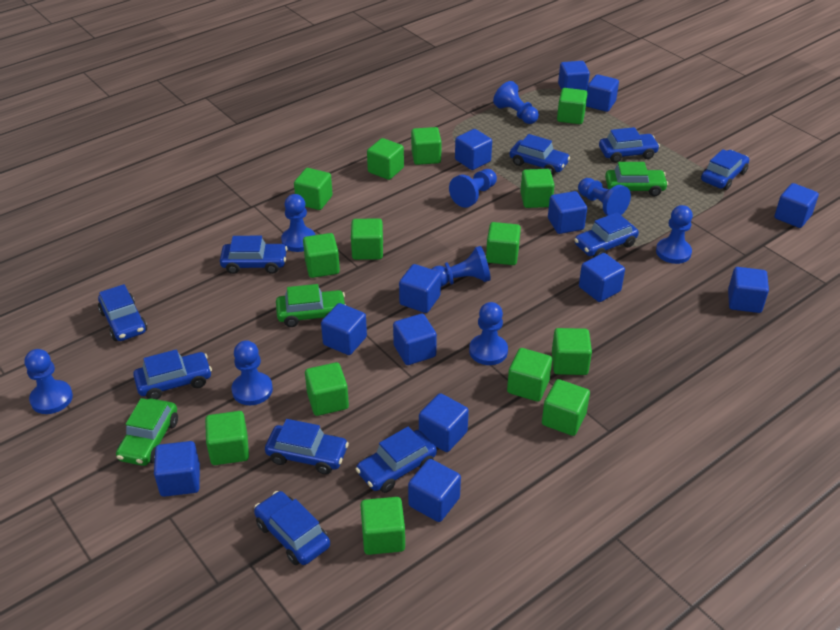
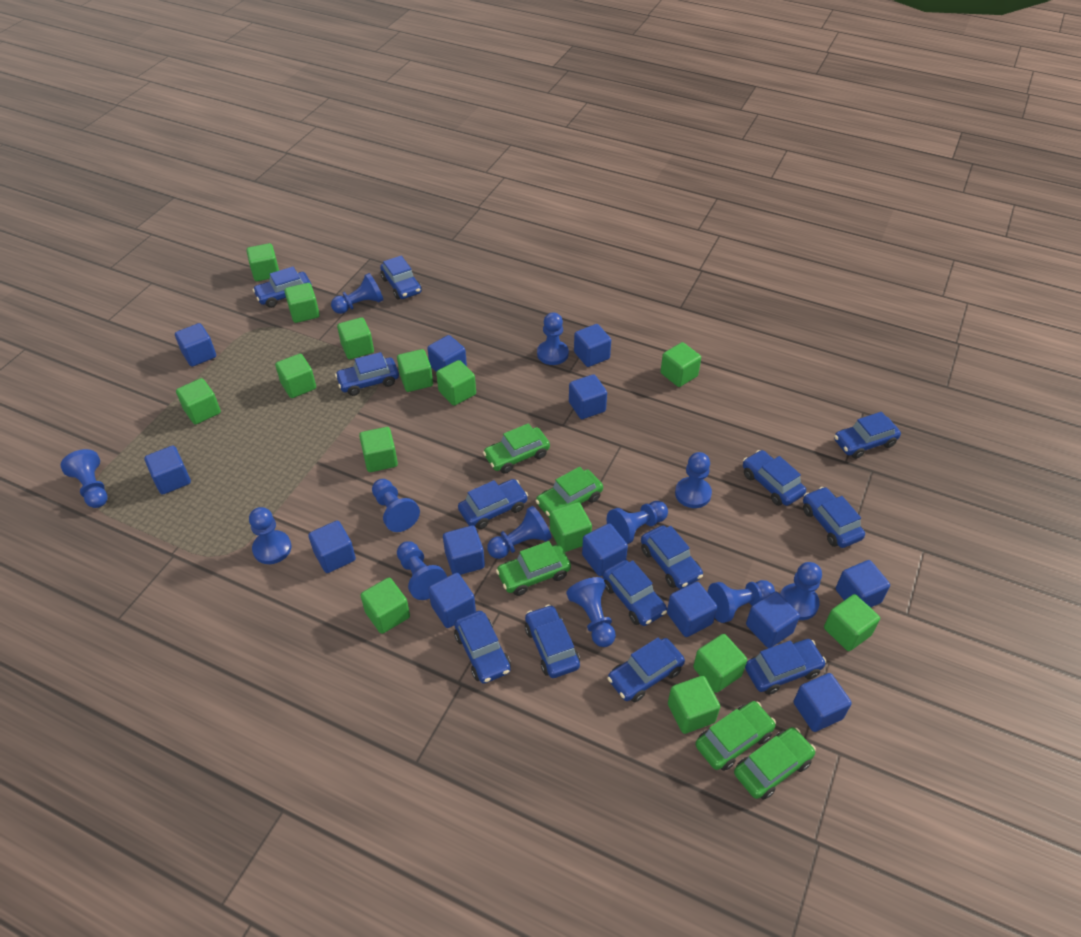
blue car: [98,284,147,341] [133,349,212,399] [220,236,288,274] [254,491,330,565] [265,419,349,474] [356,427,437,493] [509,134,570,175] [574,212,639,257] [599,127,660,163] [701,149,749,190] = 10 -> [253,267,312,308] [335,352,399,396] [380,256,422,300] [454,611,511,684] [458,479,528,529] [525,605,580,678] [602,560,667,626] [607,637,685,702] [641,525,703,589] [743,450,806,506] [745,639,826,695] [803,487,865,548] [834,412,901,459] = 13
blue pawn: [25,349,73,414] [232,340,273,405] [281,194,315,252] [432,246,491,287] [449,169,497,208] [469,302,508,365] [493,81,539,124] [578,178,631,216] [656,205,693,264] = 9 -> [60,449,108,508] [249,507,291,564] [331,273,383,314] [372,479,420,532] [397,541,447,600] [487,506,552,559] [537,312,569,365] [566,577,616,647] [607,501,668,544] [675,452,712,508] [707,580,775,623] [780,562,822,620] = 12
green car: [116,398,178,466] [276,284,346,327] [605,162,668,197] = 3 -> [483,423,550,474] [496,541,571,596] [535,467,603,518] [695,701,776,771] [734,727,816,800] = 5

